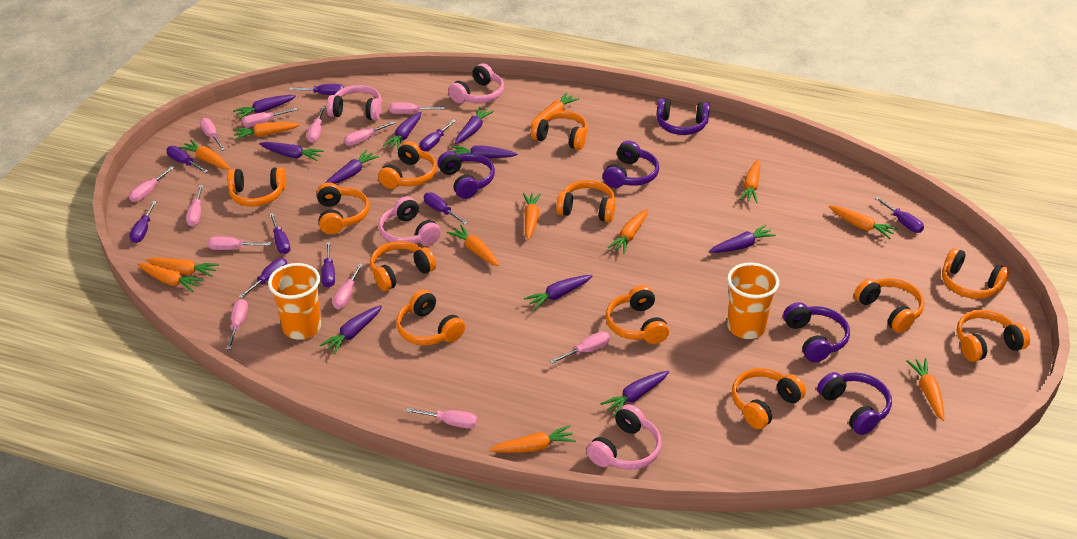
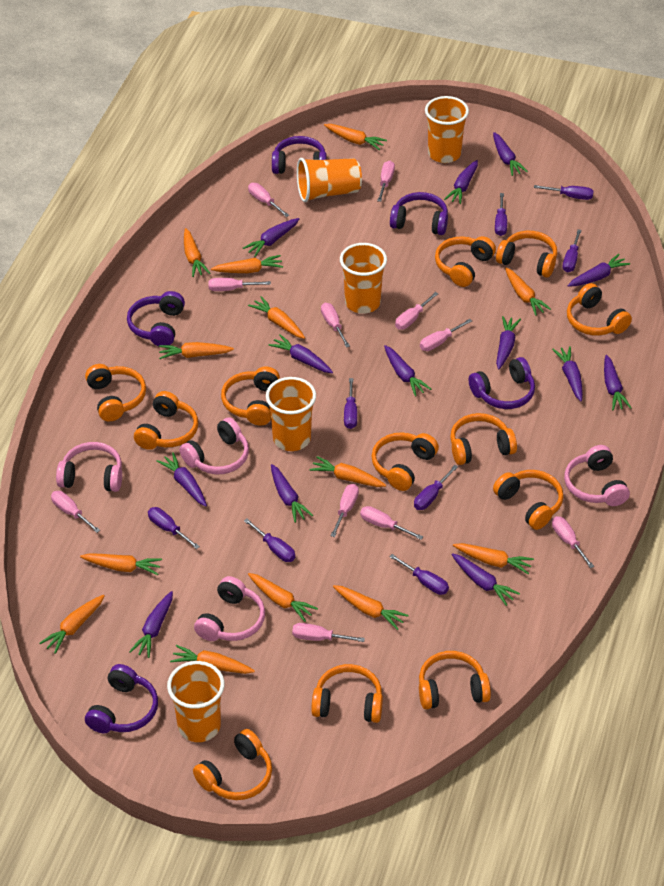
orange carrot: [137,263,204,292] [146,257,219,277] [179,140,230,170] [233,122,300,140] [447,225,500,266] [489,425,576,453] [523,193,541,240] [531,93,579,125] [608,209,648,254] [739,160,760,203] [828,206,898,239] [907,358,944,421] = 12 -> [40,595,105,654] [80,553,162,575] [159,342,234,359] [170,645,255,674] [184,228,210,277] [211,255,283,273] [248,296,305,339] [248,573,318,622] [309,456,386,487] [324,124,387,150] [333,585,409,630] [453,543,534,574] [505,268,551,316] = 13
orange cup: [268,263,321,340] [727,263,779,339] = 2 -> [167,661,225,742] [266,377,316,451] [297,158,362,202] [340,243,387,314] [425,96,469,163] = 5
pink screwdriver: [129,166,175,202] [186,185,203,227] [199,118,225,151] [207,236,271,250] [226,299,248,349] [242,108,298,127] [307,107,325,143] [332,263,363,309] [344,121,395,146] [389,102,445,114] [406,408,477,428] [550,331,610,364] = 12 -> [51,491,100,533] [208,278,271,291] [248,183,289,217] [292,623,365,642] [321,303,350,348] [330,484,359,537] [360,506,423,540] [377,161,395,202] [395,292,439,330] [420,319,472,351] [552,516,594,568] = 11
purple carrot: [233,95,296,119] [259,142,324,161] [320,305,382,354] [326,150,379,184] [383,112,422,150] [451,145,518,158] [455,107,494,144] [524,275,593,310] [600,371,669,416] [709,225,776,253] = 10 -> [129,591,173,658] [157,452,207,507] [243,218,300,257] [269,334,333,373] [271,464,313,523] [384,345,431,396] [444,160,478,204] [451,553,520,606] [493,132,528,176] [496,316,521,370] [552,346,583,402] [568,254,630,287] [604,355,631,410] = 13
purple screwdriver: [129,201,157,243] [166,146,208,173] [238,258,287,299] [269,213,291,254] [289,84,344,95] [321,242,335,288] [419,119,457,151] [424,192,467,225] [875,197,924,233] = 9 -> [148,507,200,549] [244,519,295,562] [344,378,357,429] [389,554,449,595] [414,465,458,510] [495,193,507,236] [534,185,594,200] [563,229,582,272] = 8

